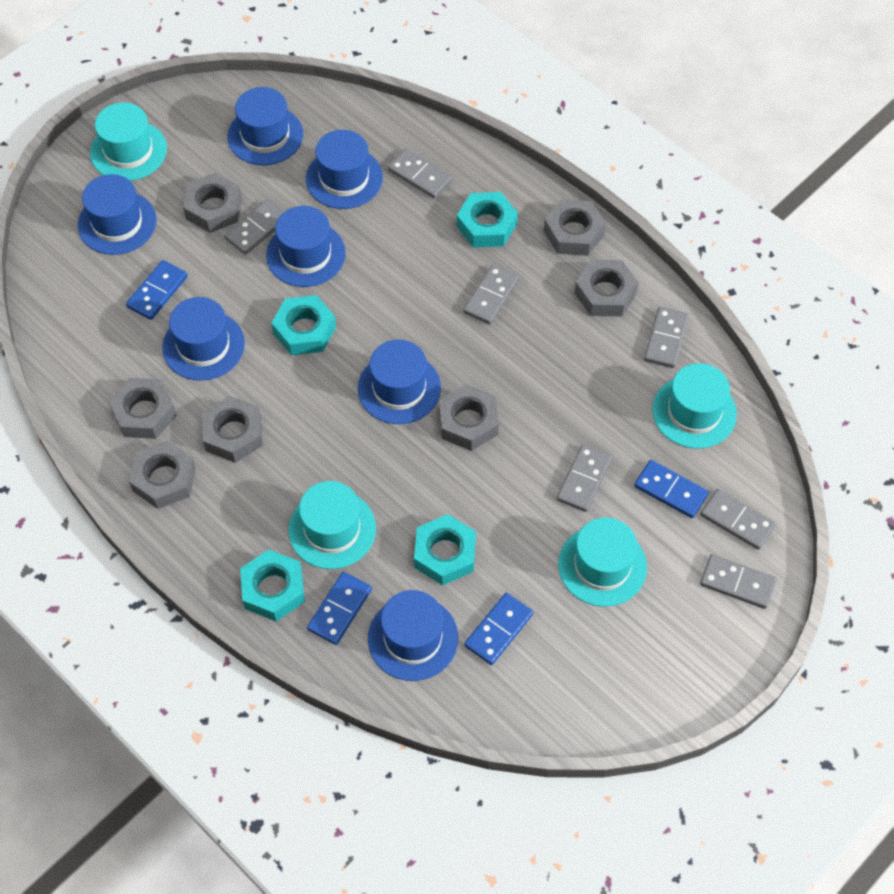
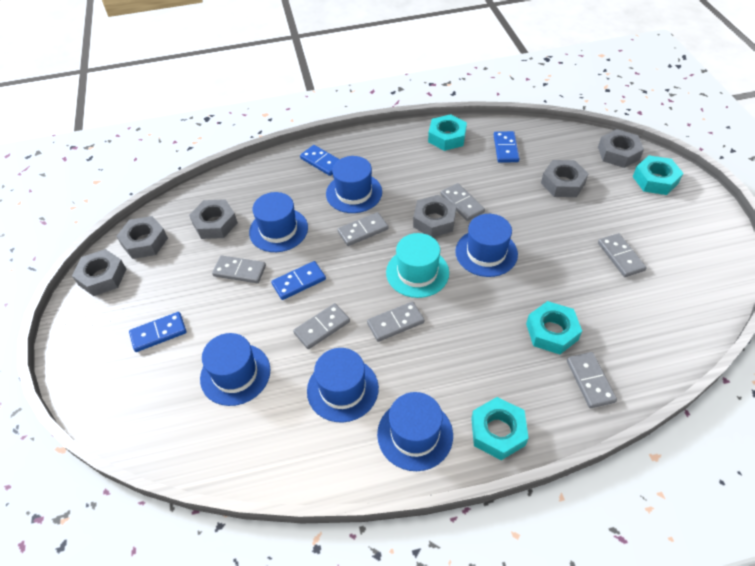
blue hat: [78,174,156,255] [162,297,245,381] [227,87,303,165] [266,206,346,287] [306,130,383,209] [358,340,441,424] [368,590,458,681] = 7 -> [200,333,270,406] [249,192,308,252] [307,348,379,422] [326,156,382,213] [377,392,453,471] [455,214,518,277] = 6
grey nut: [109,378,177,439] [129,440,196,509] [183,173,242,233] [202,396,263,463] [439,384,499,451] [544,199,606,256] [575,260,639,316] = 7 -> [72,249,126,296] [116,216,168,259] [189,199,238,239] [413,195,456,237] [541,160,589,197] [598,129,644,168] = 6
turquoise hat: [90,102,167,181] [288,481,376,569] [558,517,647,607] [652,363,737,449] = 4 -> [386,233,449,298] = 1

